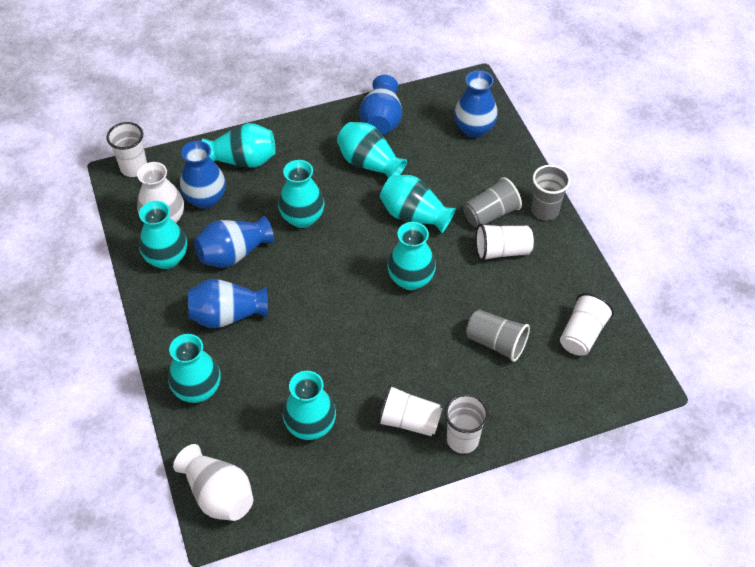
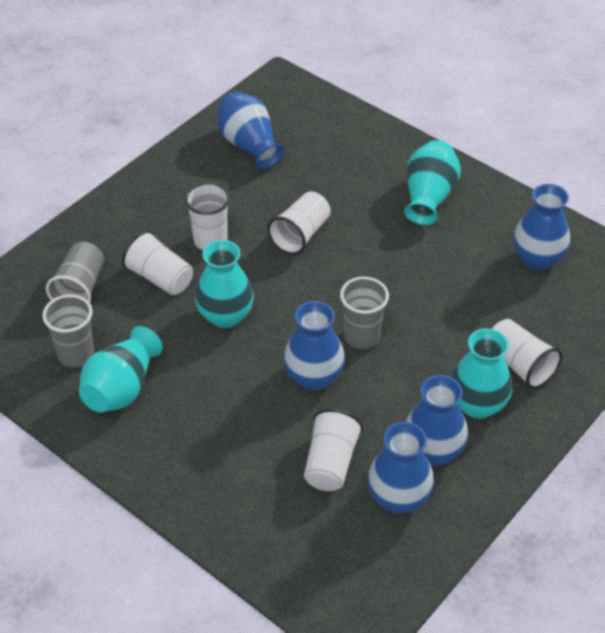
turquoise vase: [139,201,187,269] [168,334,221,403] [202,123,276,168] [278,160,324,228] [283,371,336,440] [337,122,407,178] [380,175,456,233] [388,222,436,290] = 8 -> [79,326,163,412] [195,240,254,328] [404,140,461,225] [451,328,512,419] = 4
white vase: [137,162,184,223] [173,444,253,521] = 2 -> none = 0

